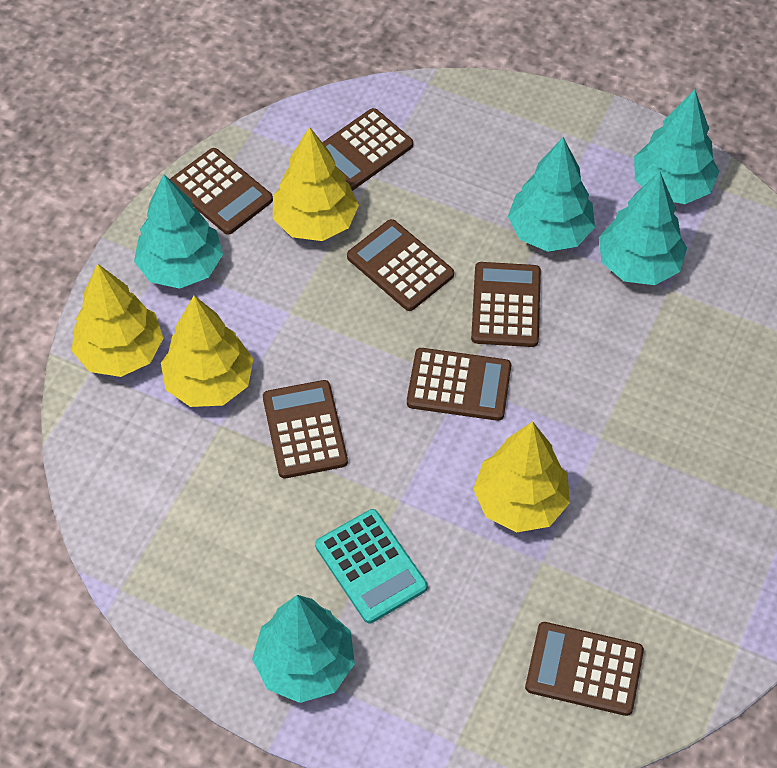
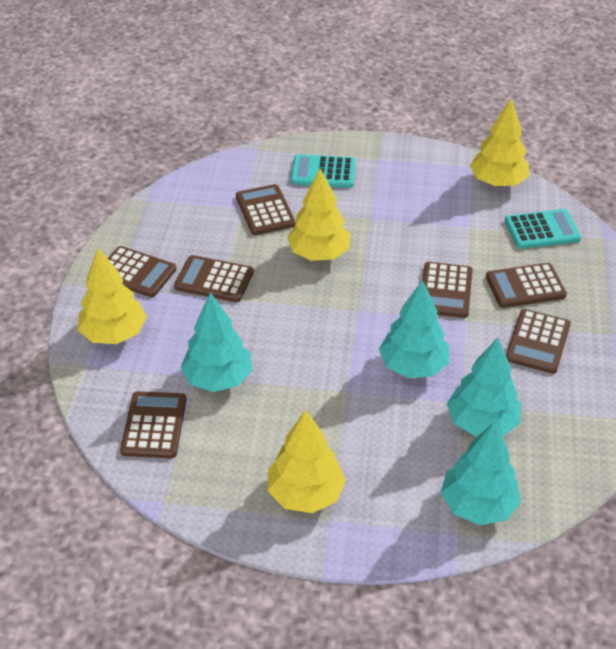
turquoise calculator: [315,509,427,623] = 1 -> [291,154,356,188] [505,209,581,249] = 2
turquoise tree: [134,174,223,289] [252,595,355,703] [508,137,595,252] [599,171,687,285] [634,90,720,204] = 5 -> [180,292,252,392] [379,280,449,378] [441,421,521,525] [447,338,521,437] = 4

